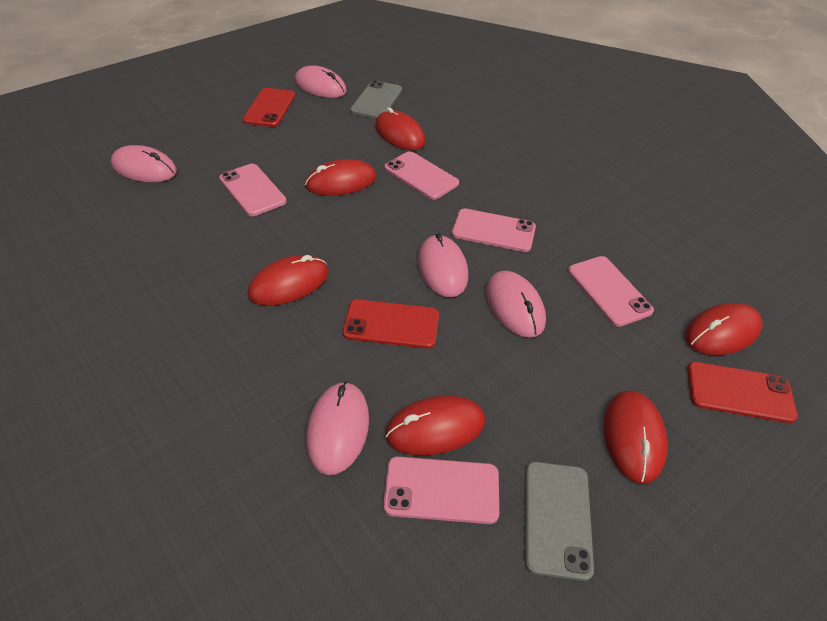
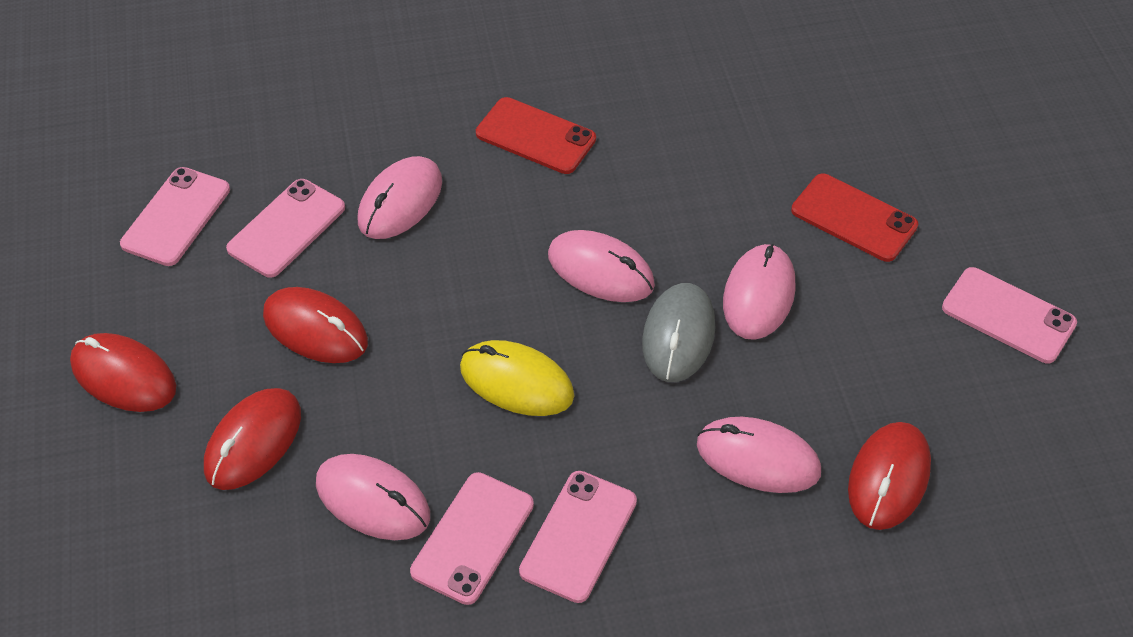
grey mouse: none = 0 -> [642,283,716,382] = 1
grey phone: [350,80,402,119] [525,462,594,581] = 2 -> none = 0
red mouse: [248,255,329,306] [305,159,376,196] [375,107,426,150] [385,395,485,456] [604,391,668,484] [685,303,763,355] = 6 -> [70,333,176,412] [204,388,301,490] [263,287,368,363] [848,422,931,530] = 4
red phone: [243,88,295,127] [343,299,439,349] [687,362,798,423] = 3 -> [476,97,596,174] [791,173,918,262] = 2
yellow mouse: none = 0 -> [460,340,574,416] = 1

